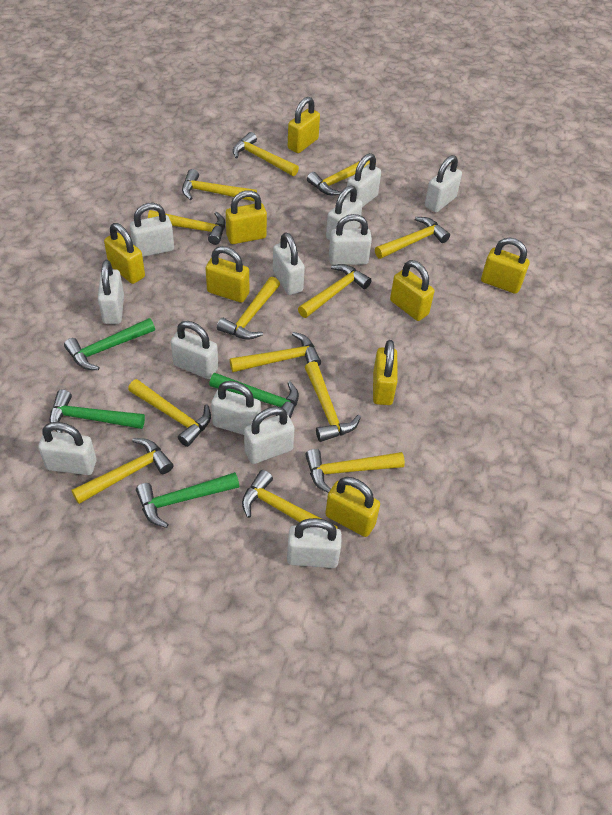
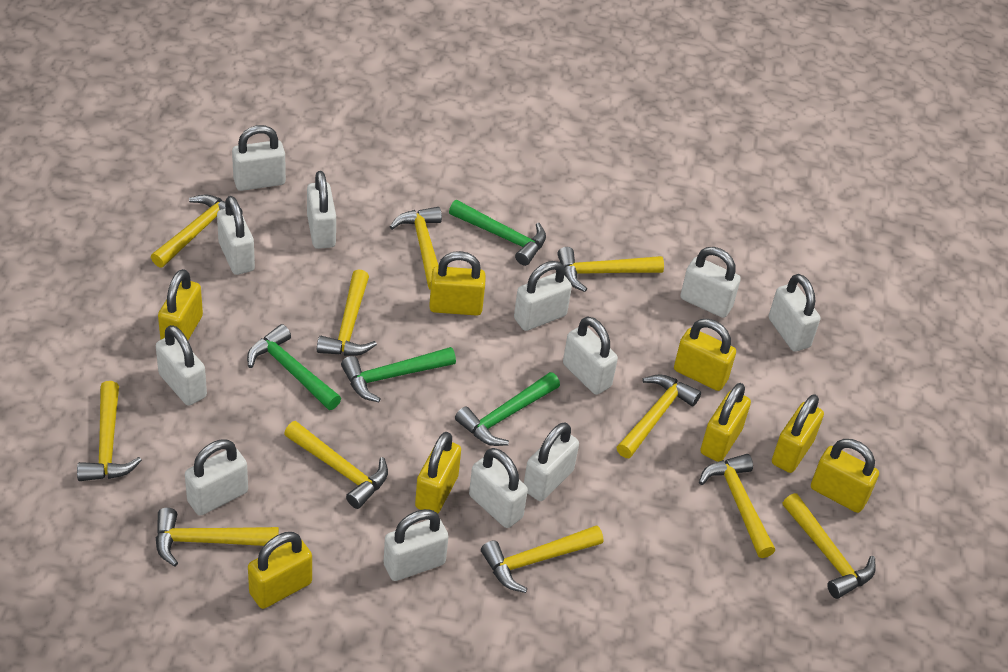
yellow hammer: [71,438,173,504] [128,379,211,447] [148,210,225,245] [182,169,257,202] [217,277,280,340] [230,332,321,372] [233,132,299,176] [242,470,338,529] [298,264,372,318] [305,361,361,442] [305,449,405,493] [307,160,370,196] [375,217,450,259] = 13 -> [77,381,142,481] [151,194,243,268] [155,508,279,566] [284,421,388,509] [317,269,377,356] [390,207,442,290] [481,525,603,593] [557,247,664,292] [616,374,701,458] [699,454,775,558] [783,493,876,599] = 11

